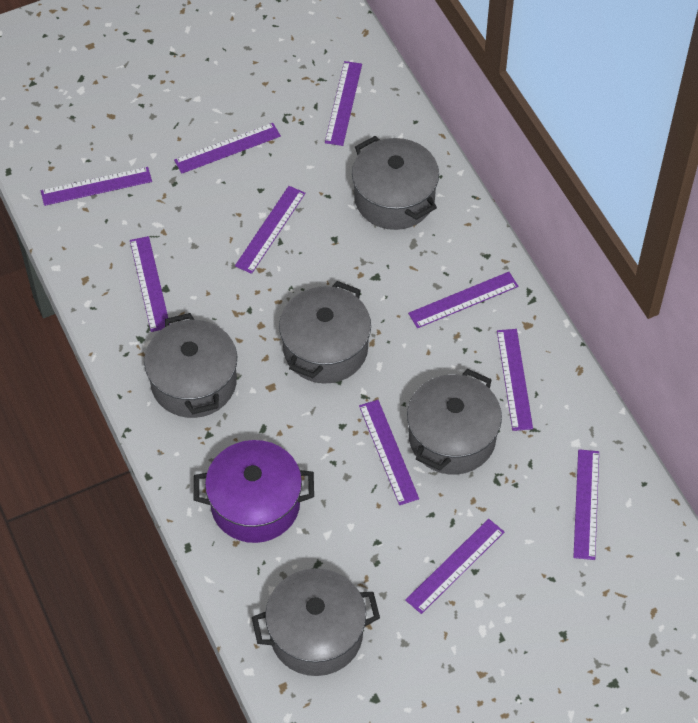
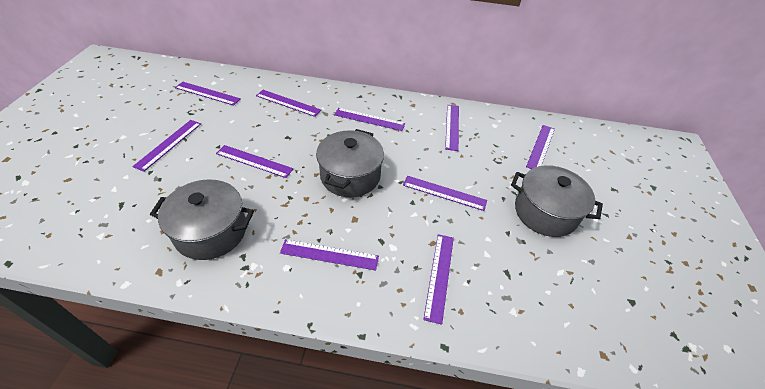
grey pot: [144,313,237,418] [252,568,380,676] [279,281,371,383] [352,136,439,230] [407,369,502,475] = 5 -> [150,179,254,260] [316,129,384,197] [511,165,603,237] = 3
purple pot: [194,440,314,543] = 1 -> none = 0

